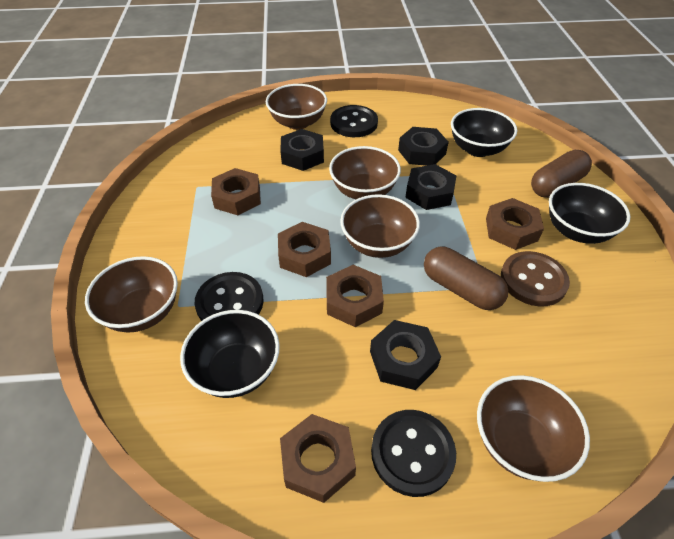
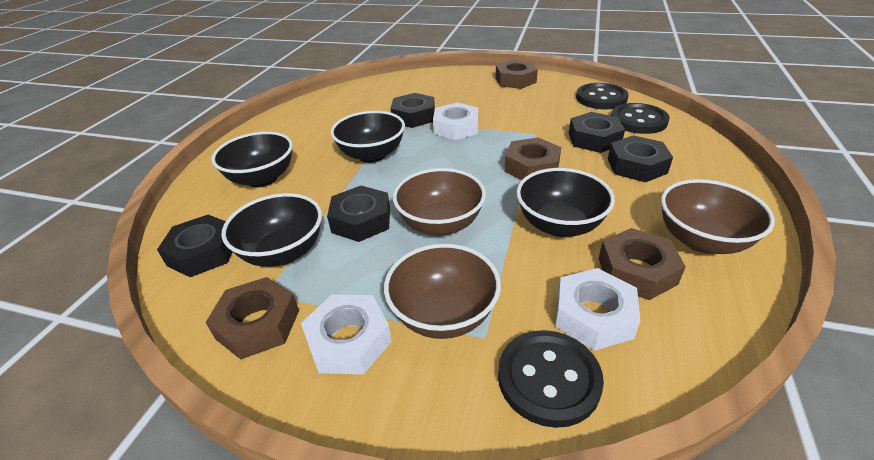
black bowl: [180,310,280,398] [451,108,517,157] [549,183,631,244] = 3 -> [211,132,293,187] [222,193,322,267] [331,111,405,163] [516,168,615,237] = 4
black nut: [280,129,324,171] [370,320,441,390] [398,127,449,166] [405,164,456,210] = 4 -> [157,215,233,277] [327,186,390,242] [390,93,435,128] [569,112,625,153] [608,135,673,182] = 5
brown bowl: [85,256,178,332] [266,84,327,130] [329,146,401,199] [340,194,420,258] [477,375,590,482] = 5 -> [384,244,501,339] [393,168,486,236] [661,179,775,254] = 3
brown button: [501,251,570,307] = 1 -> none = 0
brown capsule: [424,247,508,310] [531,150,592,198] = 2 -> none = 0
brown nut: [211,168,261,215] [278,222,331,277] [280,414,356,503] [326,265,384,327] [486,198,544,250] = 5 -> [206,277,299,359] [496,60,538,89] [504,137,561,180] [599,228,686,300] = 4
white nut: none = 0 -> [301,295,392,374] [433,102,478,140] [555,268,641,351] = 3

